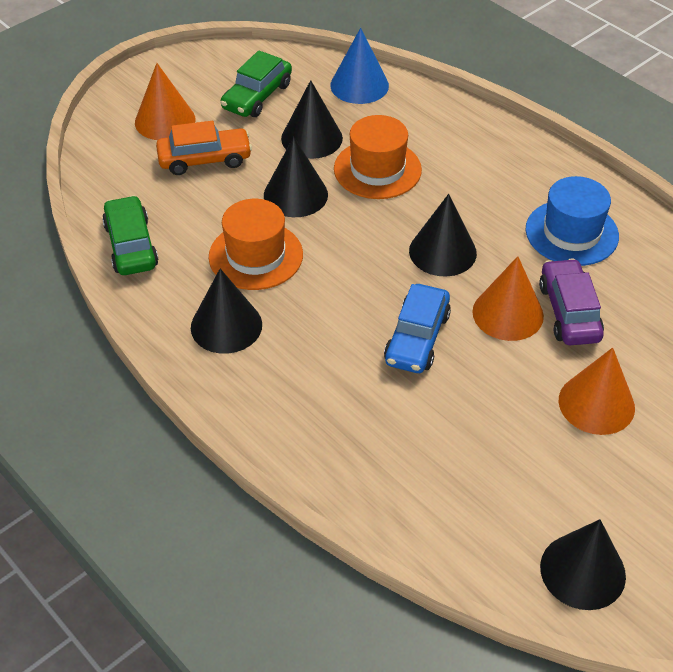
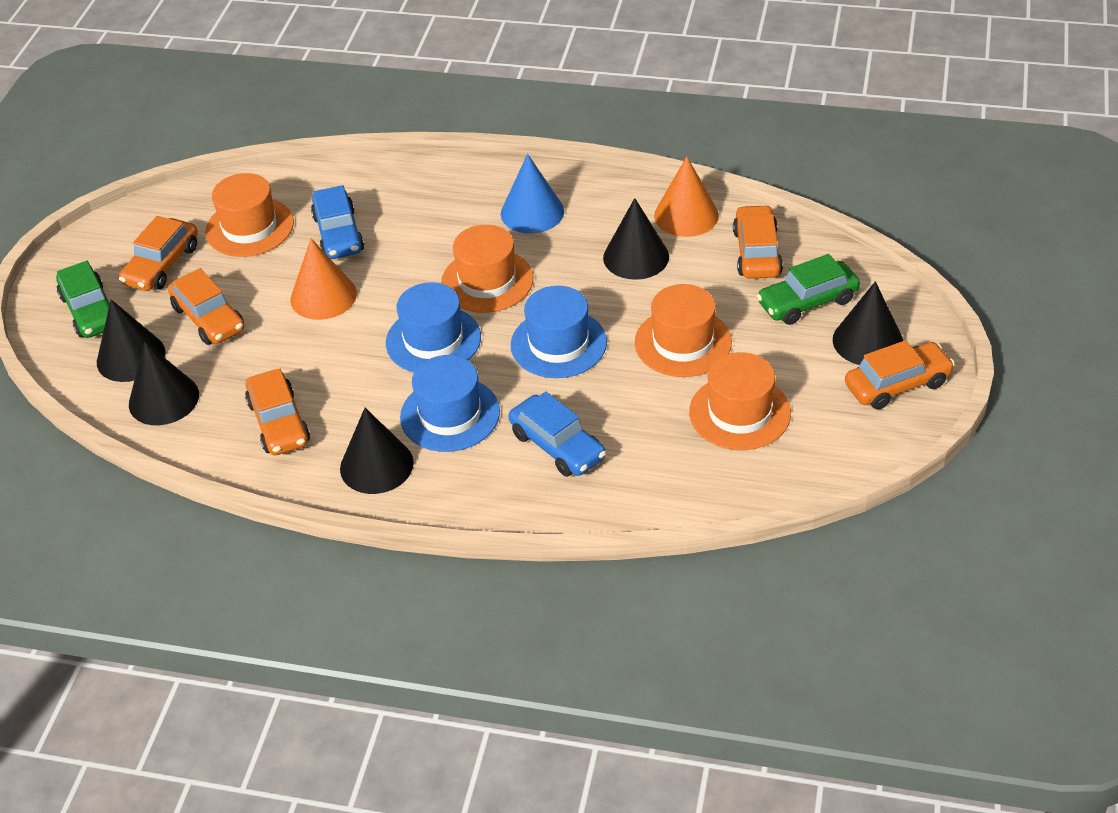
blue car: [384,284,451,373] = 1 -> [311,185,364,259] [508,392,606,477] = 2
blue hat: [526,176,619,266] = 1 -> [386,282,481,372] [400,355,500,452] [511,286,607,378] = 3
orange car: [156,121,252,175] = 1 -> [119,216,198,291] [168,268,244,345] [245,368,310,455] [733,205,783,279] [845,340,955,409] = 5
orange cone: [135,63,195,140] [472,256,544,341] [559,348,635,435] = 3 -> [290,238,357,320] [654,157,719,237] = 2
orange hat: [209,199,303,290] [334,115,422,199] = 2 -> [205,173,294,257] [441,225,533,313] [635,284,732,377] [689,352,791,450] = 4
purple car: [539,258,604,345] = 1 -> none = 0

